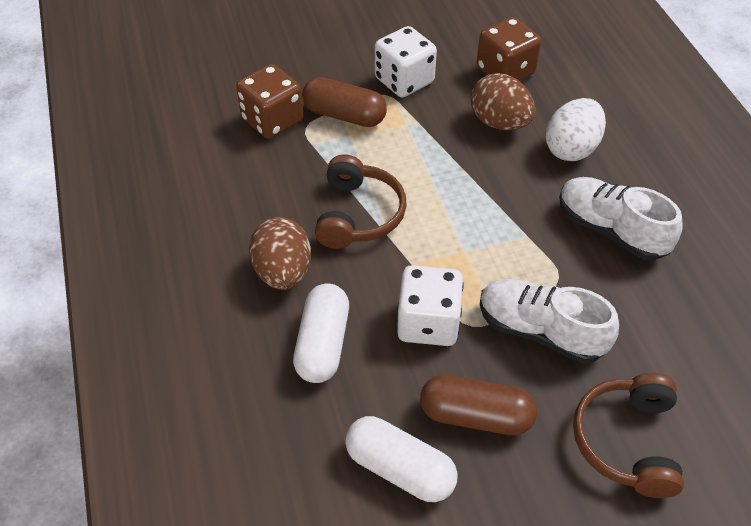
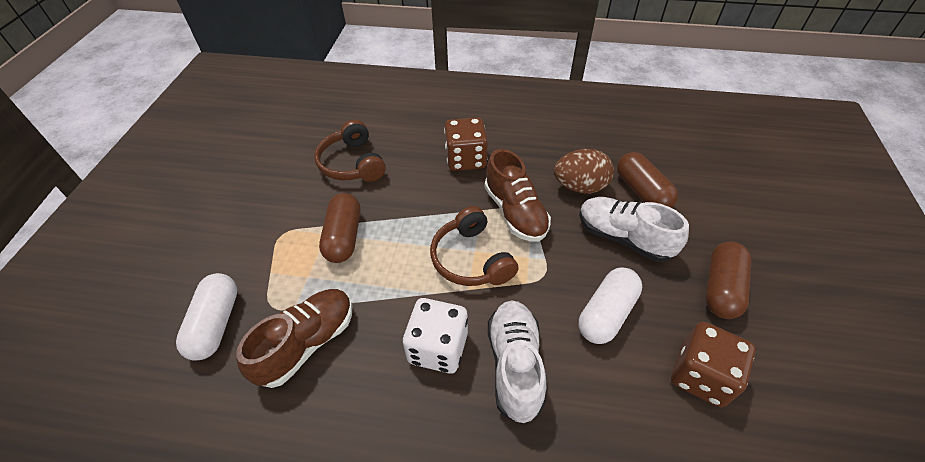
brown capsule: [302,77,387,127] [420,375,537,435] = 2 -> [319,193,361,263] [617,152,678,208] [706,242,751,319] = 3
brown egg: [249,217,311,290] [471,73,535,130] = 2 -> [554,149,614,193] = 1
brown shoe: none = 0 -> [236,289,353,388] [485,149,551,242] = 2
white dice: [375,26,437,97] [397,265,464,346] = 2 -> [403,298,468,374] = 1
white egg: [546,98,606,161] = 1 -> none = 0

